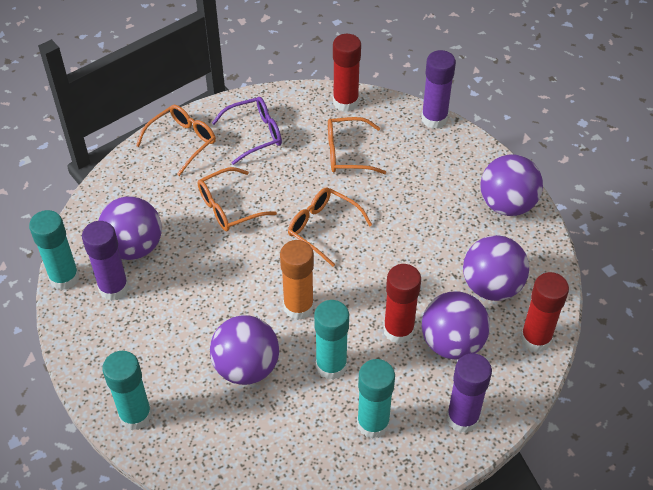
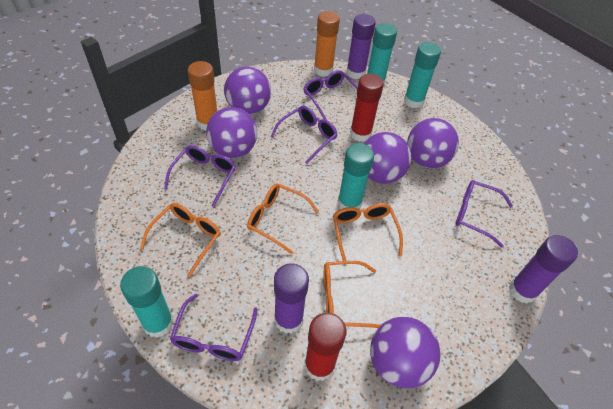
orange glue stick: [280,240,314,320] = 1 -> [188,61,217,131] [314,11,340,77] = 2
purple glasses: [212,97,282,165] = 1 -> [164,145,236,207] [170,294,258,361] [270,106,338,164] [304,70,358,120] [456,180,513,247] = 5
red glue stick: [333,34,361,112] [383,264,421,344] [520,272,569,352] = 3 -> [304,313,346,381] [350,74,384,142] = 2

